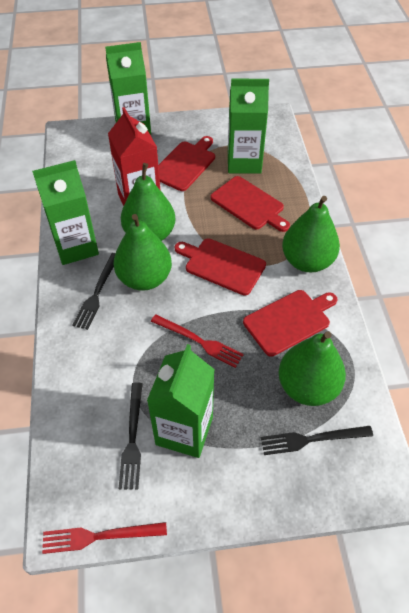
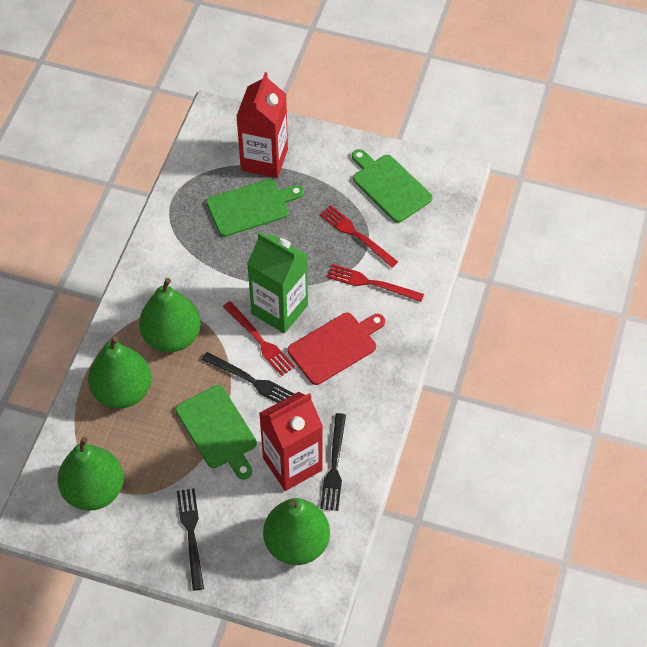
green carton: [32,160,99,265] [105,42,151,135] [147,344,215,458] [228,79,269,174] = 4 -> [247,232,308,333] = 1
green cutting board: none = 0 -> [175,385,257,480] [206,179,304,237] [352,149,432,223] = 3
red carton: [108,107,160,206] = 1 -> [236,72,288,178] [259,392,323,491] = 2
red cutting board: [158,136,215,191] [175,238,266,296] [211,176,290,232] [243,290,337,357] = 4 -> [287,313,385,385] = 1
red fork: [42,522,167,554] [151,314,244,368] = 2 -> [223,301,295,376] [320,205,398,268] [327,264,424,302] = 3

